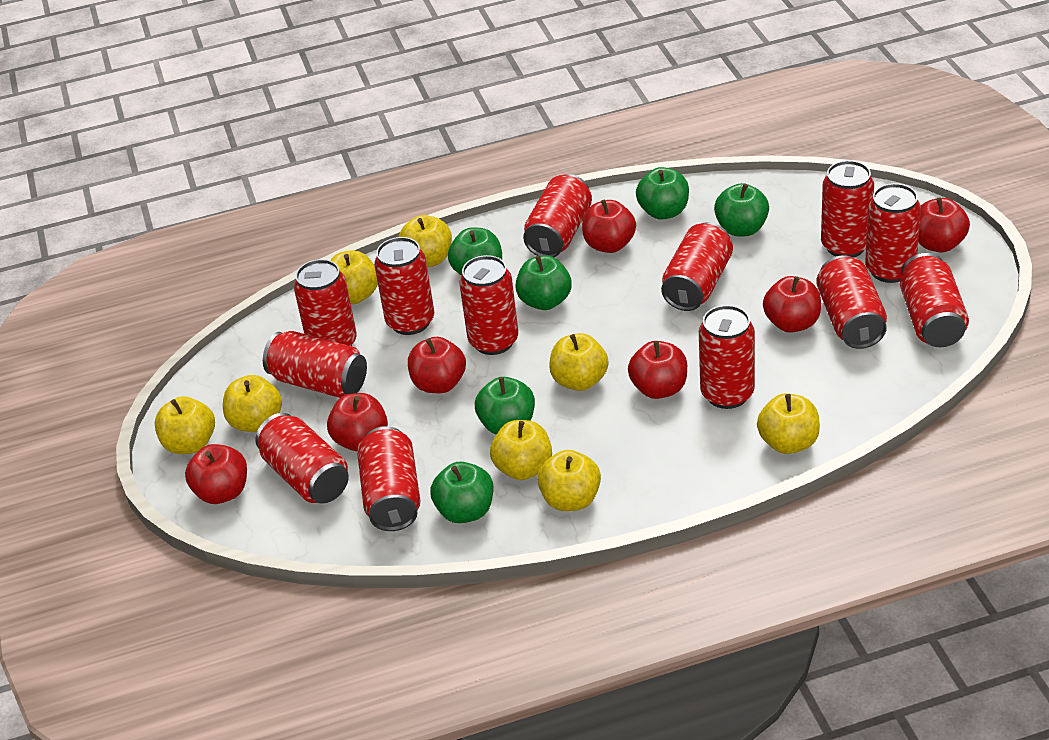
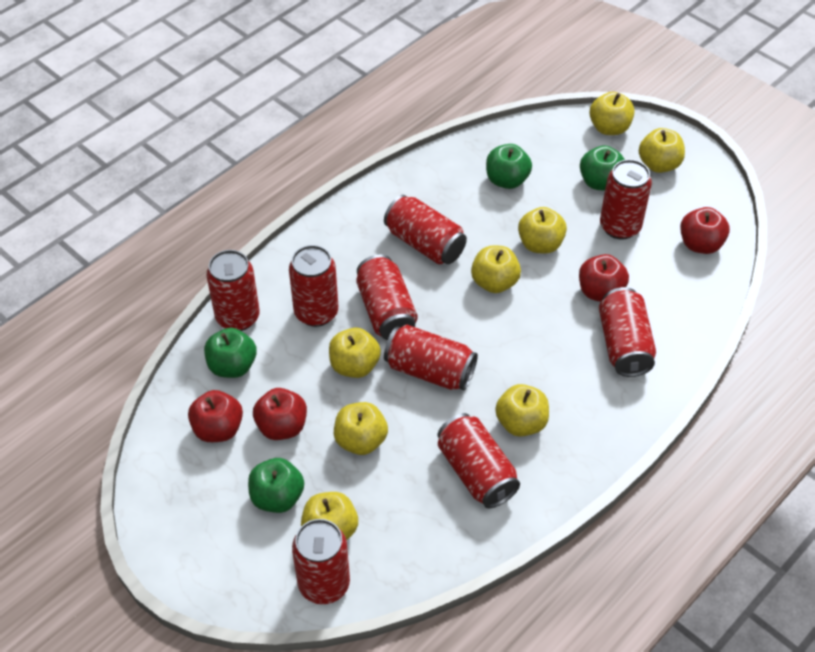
green apple: [430,462,494,523] [448,228,502,275] [475,377,535,434] [515,255,572,310] [636,167,689,220] [714,183,769,236] = 6 -> [204,328,257,378] [248,458,304,513] [486,144,532,189] [580,145,625,191] = 4
red apple: [185,444,247,504] [327,393,388,451] [408,337,466,393] [582,200,636,253] [628,341,687,399] [763,276,821,333] [918,197,970,252] = 7 -> [188,390,243,442] [253,388,307,440] [579,254,629,302] [680,207,730,254] = 4
red can: [255,413,349,504] [263,331,367,398] [294,259,357,346] [357,426,420,531] [374,237,434,335] [459,255,518,355] [523,174,592,257] [661,222,733,311] [699,305,755,409] [816,255,887,349] [821,160,874,258] [865,183,921,283] [900,253,969,347] = 13 -> [206,250,260,331] [289,245,338,327] [292,519,350,604] [356,255,418,340] [384,195,467,264] [384,325,478,390] [438,413,520,508] [599,287,656,377] [600,159,652,240] = 9

